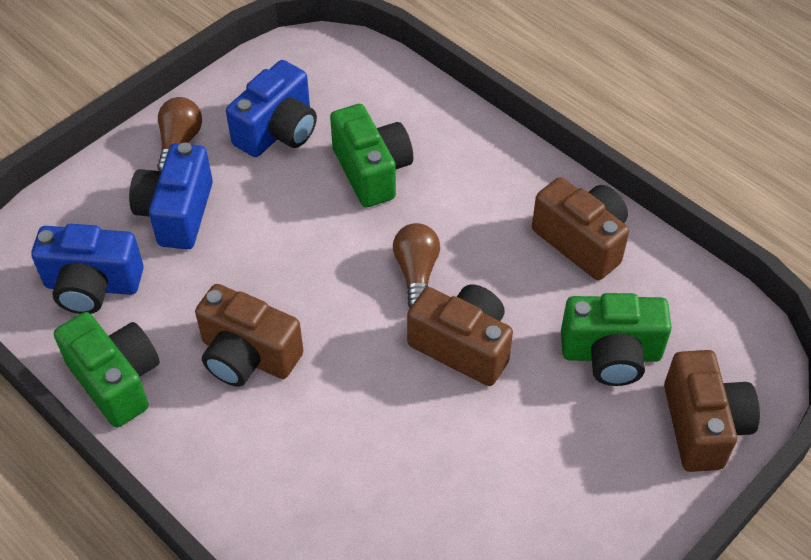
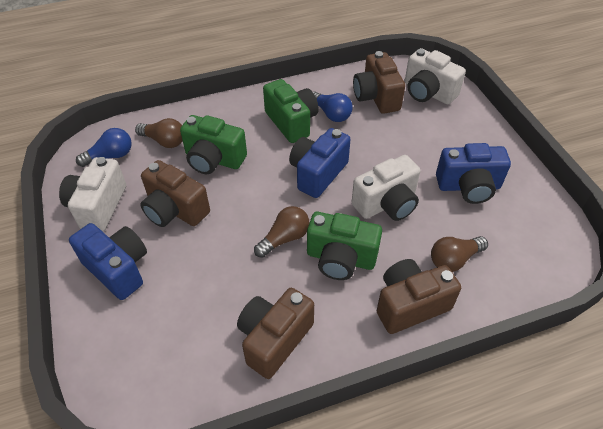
blue light bulb: none = 0 -> [76,128,132,167] [313,92,353,122] = 2
brown light bulb: [157,97,202,171] [393,223,440,307] = 2 -> [135,118,183,148] [254,206,309,258] [431,236,488,272] = 3
white camera: none = 0 -> [59,157,126,232] [352,155,420,221] [405,48,466,104] = 3

